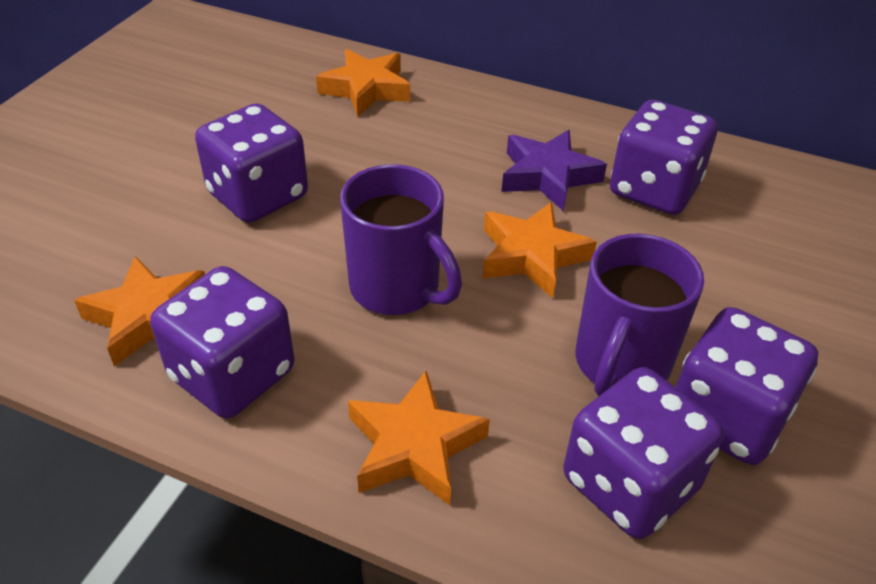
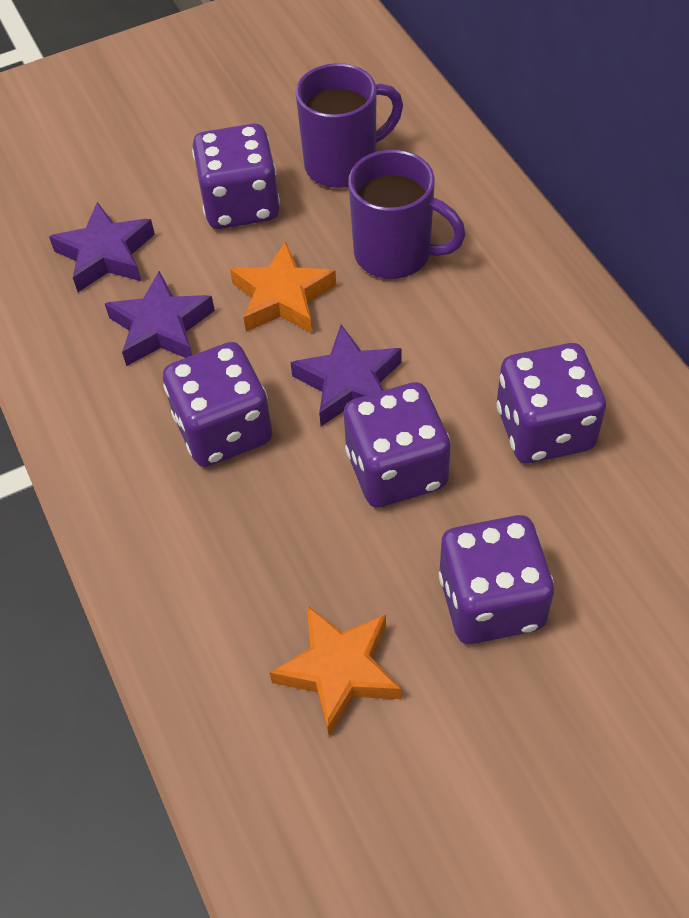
orange star: [74,256,205,366] [316,49,410,117] [348,371,490,505] [482,202,597,298] = 4 -> [230,241,336,333] [269,605,401,736] = 2
purple star: [501,130,607,211] = 1 -> [49,202,155,292] [105,271,215,366] [290,325,402,426] = 3

